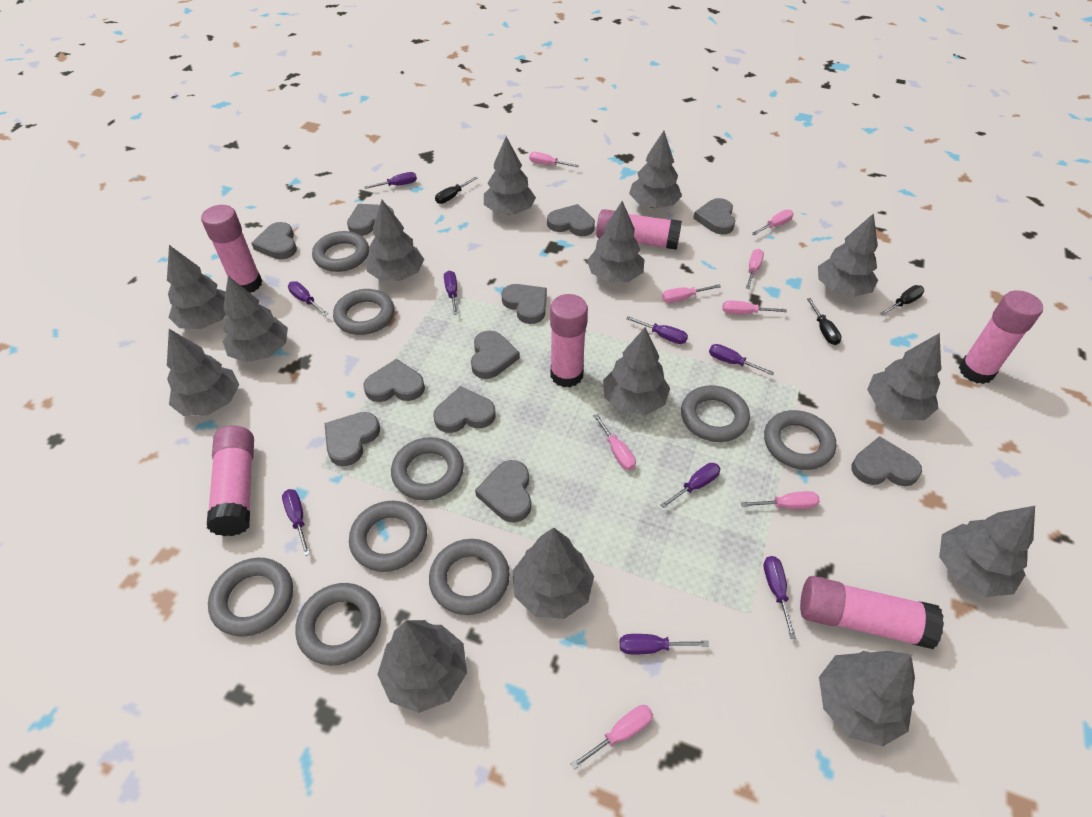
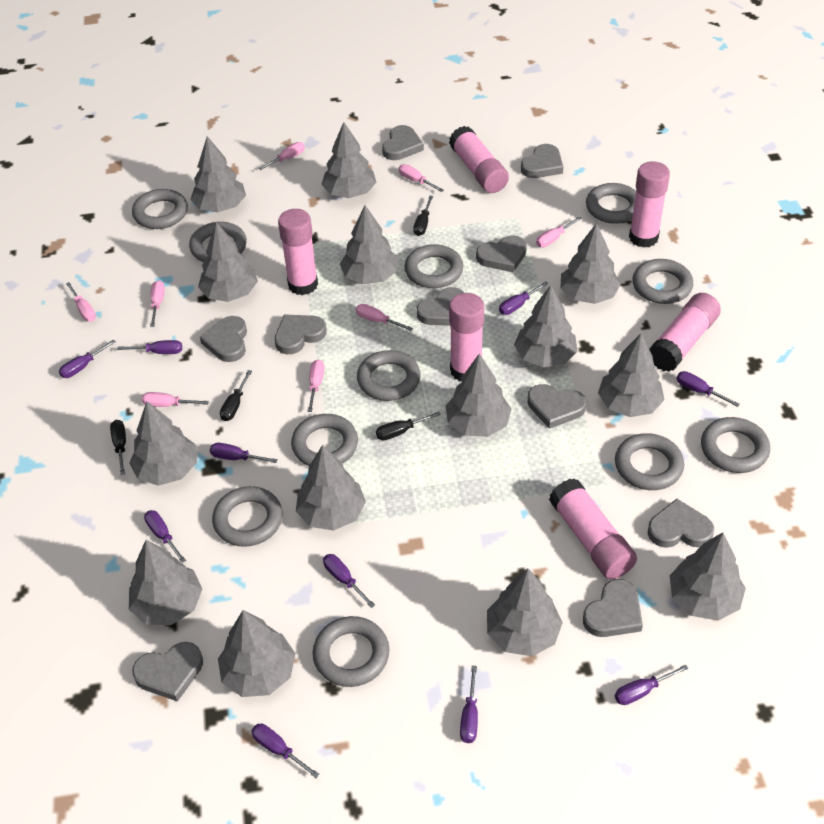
black screwdriver: [435,177,477,204] [807,298,842,345] [880,285,924,316] = 3 -> [110,420,126,475] [220,370,252,421] [376,412,441,441] [413,196,433,236] = 4
grey heart: [251,222,297,259] [325,412,380,466] [347,204,394,236] [363,359,425,402] [433,386,496,433] [471,331,520,379] [475,460,531,522] [501,284,547,324] [547,204,595,236] [693,198,735,234] [852,436,922,486] = 11 -> [132,642,203,702] [200,316,247,362] [275,314,327,354] [382,125,424,160] [417,287,464,326] [476,235,527,272] [521,144,563,178] [528,384,586,429] [583,579,643,637] [647,499,714,548] = 10
grey ring: [208,558,293,637] [295,583,381,665] [312,231,369,272] [333,289,395,335] [349,501,427,572] [391,437,464,500] [429,539,510,615] [681,385,750,442] [764,410,836,470] = 9 -> [132,189,188,229] [189,222,247,262] [212,486,282,547] [291,414,358,466] [312,616,390,687] [357,350,421,401] [404,244,463,288] [586,183,636,224] [615,433,684,490] [633,259,693,304] [701,417,770,473] = 11
purple screwdriver: [282,489,310,556] [288,281,328,316] [364,172,417,189] [444,271,458,315] [620,634,709,654] [626,316,688,344] [660,463,720,508] [709,344,774,375] [764,556,796,639] = 9 -> [59,339,116,378] [117,340,182,354] [144,510,186,563] [210,443,278,463] [251,724,320,778] [323,554,375,608] [460,666,478,743] [499,281,549,315] [615,664,689,705] [676,371,740,407] = 10

